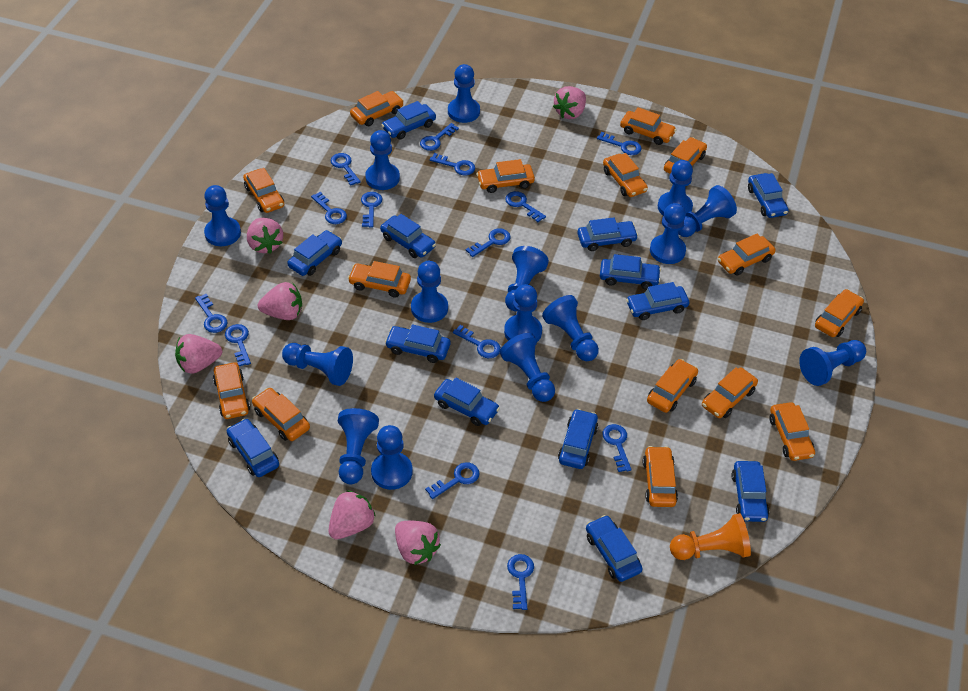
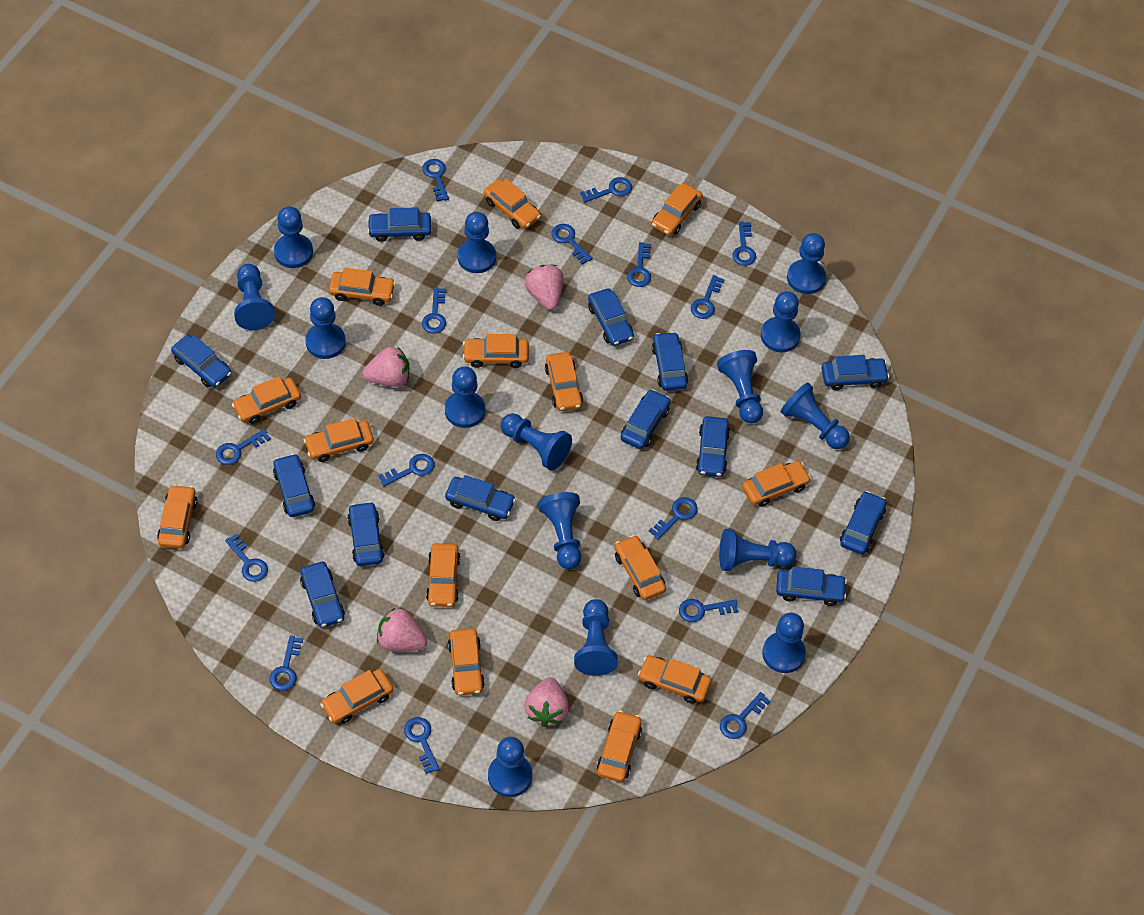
blue key: [195,294,228,333] [225,324,251,366] [311,192,347,224] [330,153,361,186] [361,192,382,228] [420,123,459,151] [425,462,480,499] [430,153,475,175] [453,325,501,358] [466,228,511,257] [505,191,546,222] [507,554,534,610] [597,132,642,155] [602,424,632,472] = 14 -> [216,429,271,465] [225,533,268,582] [269,635,303,691] [378,454,434,486] [404,717,439,774] [422,159,449,202] [422,287,446,334] [552,224,593,265] [580,177,632,203] [627,242,651,287] [649,497,698,540] [679,599,738,622] [691,275,725,319] [720,692,771,739] [732,221,756,266] = 15
orange pawn: [670,513,751,560] = 1 -> none = 0
pink strawberry: [175,334,222,374] [247,218,283,254] [258,282,302,320] [329,490,376,539] [395,521,441,565] [553,86,586,119] = 6 -> [362,346,409,387] [377,608,427,651] [524,264,563,310] [524,677,569,727] = 4

